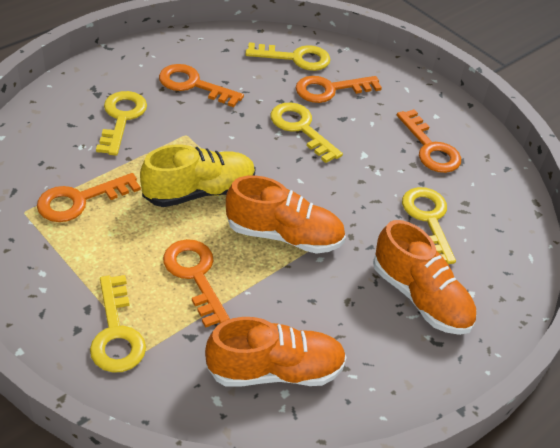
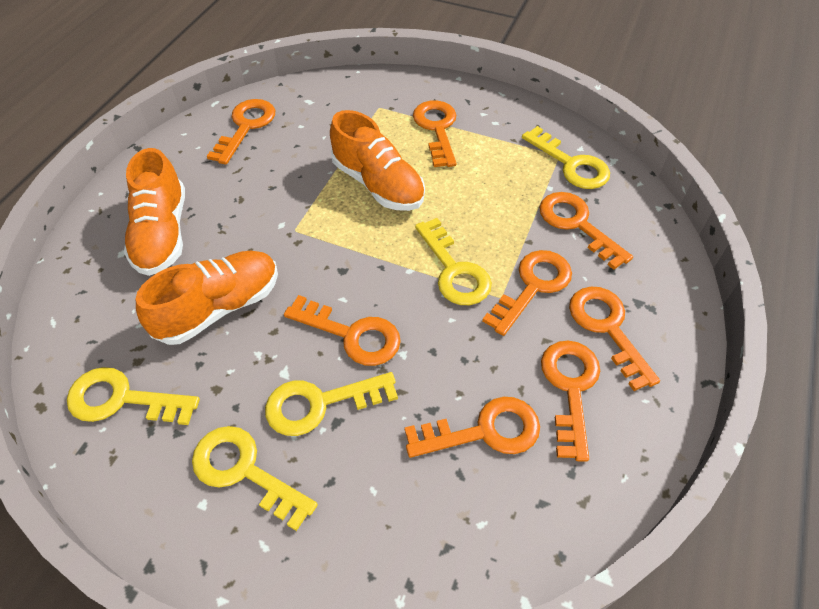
orange key: [37,173,141,222] [159,64,244,107] [163,239,230,328] [296,76,382,103] [397,109,461,173] = 5 -> [207,99,275,165] [284,295,401,366] [405,397,540,458] [413,100,456,167] [482,250,572,336] [539,192,633,270] [541,341,600,462] [569,287,660,391] = 8
yellow shoe: [140,145,256,207] = 1 -> none = 0

